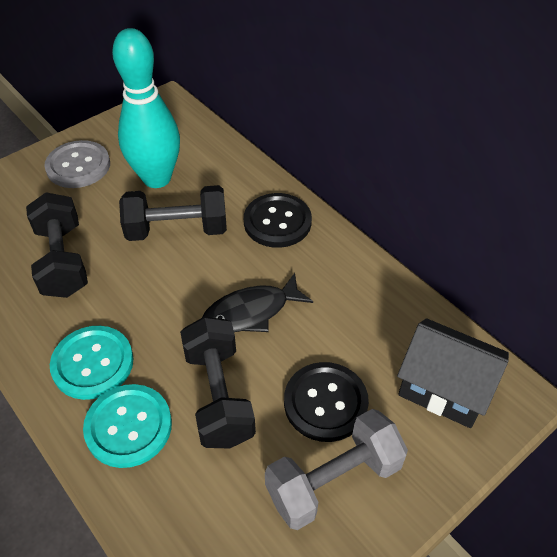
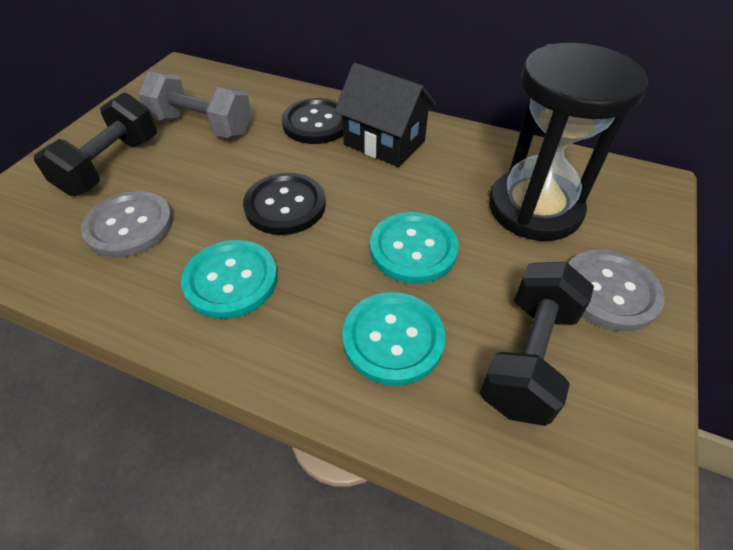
black dumbbell: [26,192,88,298] [119,185,227,241] [180,317,256,448] = 3 -> [34,92,157,196] [480,262,594,426] = 2
black fish: [203,273,313,332] = 1 -> none = 0
black hourglass: none = 0 -> [489,43,648,241] = 1
grey button: [44,140,110,188] = 1 -> [81,191,173,258] [568,250,665,331] = 2
turquoise bowling pin: [112,28,180,188] = 1 -> none = 0
turquoise button: [50,326,134,400] [83,384,172,468] = 2 -> [181,240,277,319] [342,292,445,386] [370,212,458,284] = 3

